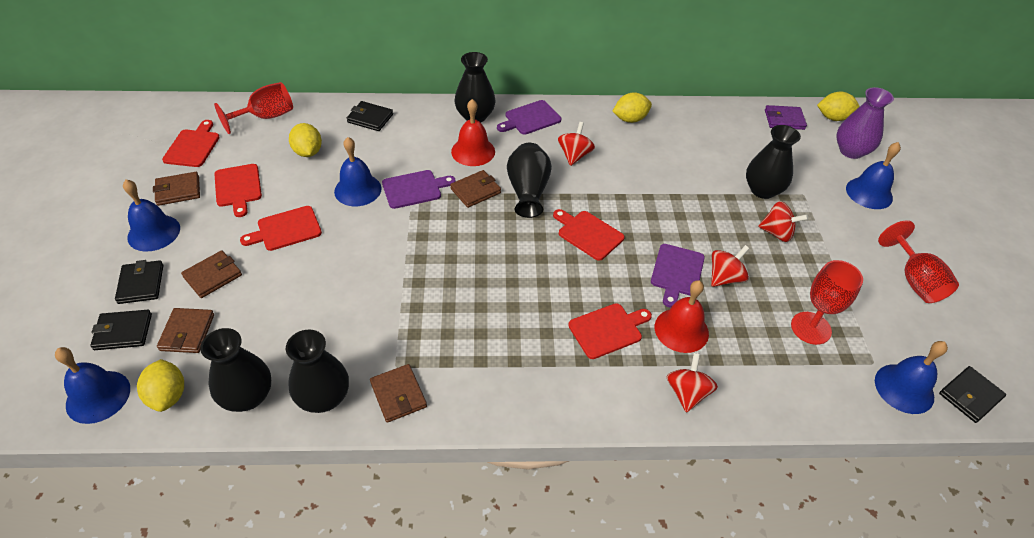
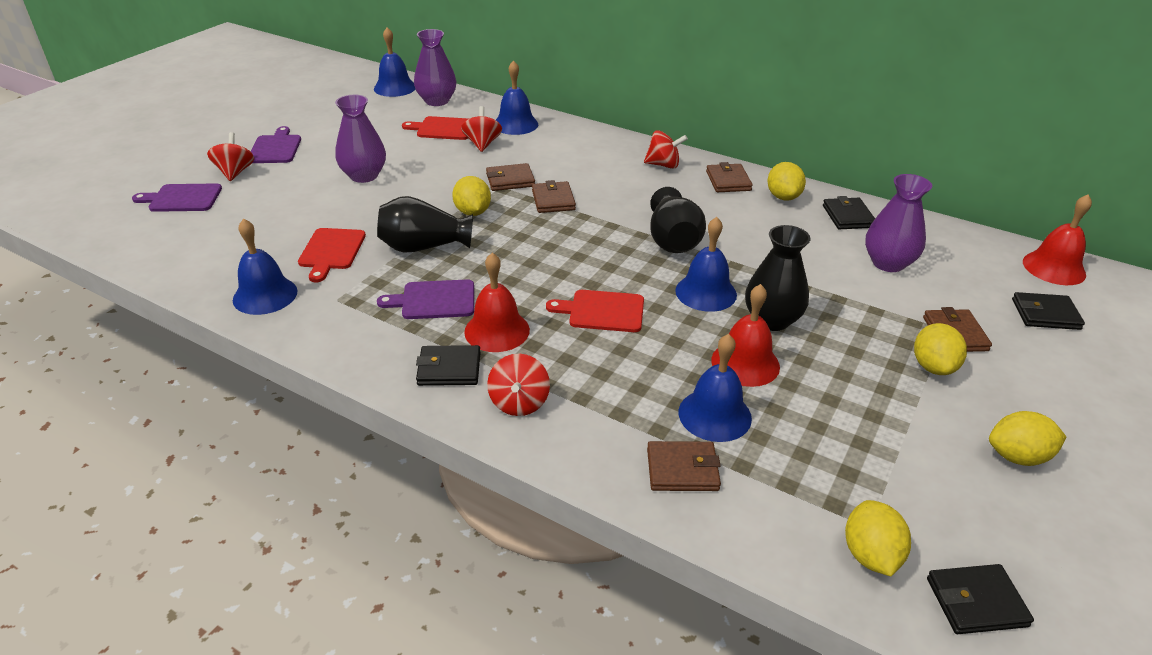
black vase: [200,328,271,412] [286,329,349,413] [455,52,496,123] [507,143,552,218] [746,125,801,199] = 5 -> [377,196,473,253] [650,187,706,253] [745,225,811,331] = 3
purple vase: [836,87,894,159] = 1 -> [335,95,386,183] [414,29,456,106] [865,174,932,272] = 3
purple wallet: [765,105,807,130] = 1 -> none = 0
red bell: [451,99,495,166] [655,280,709,353] = 2 -> [464,253,530,352] [711,284,780,387] [1023,194,1092,285] = 3
red cutting board: [162,120,220,167] [214,164,262,217] [240,206,322,251] [553,209,625,261] [568,303,652,359] = 5 -> [298,228,366,283] [402,116,468,140] [546,290,644,332] = 3
red goblet: [214,82,293,134] [791,260,863,345] [878,220,959,303] = 3 -> none = 0
yellow lemon: [137,359,184,412] [289,123,322,157] [612,92,652,123] [817,92,860,121] = 4 -> [452,176,491,216] [767,162,806,201] [845,500,911,576] [914,323,967,375] [989,411,1066,466] = 5

